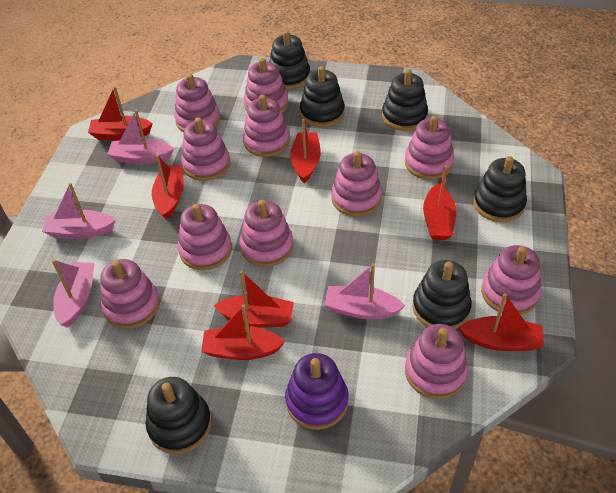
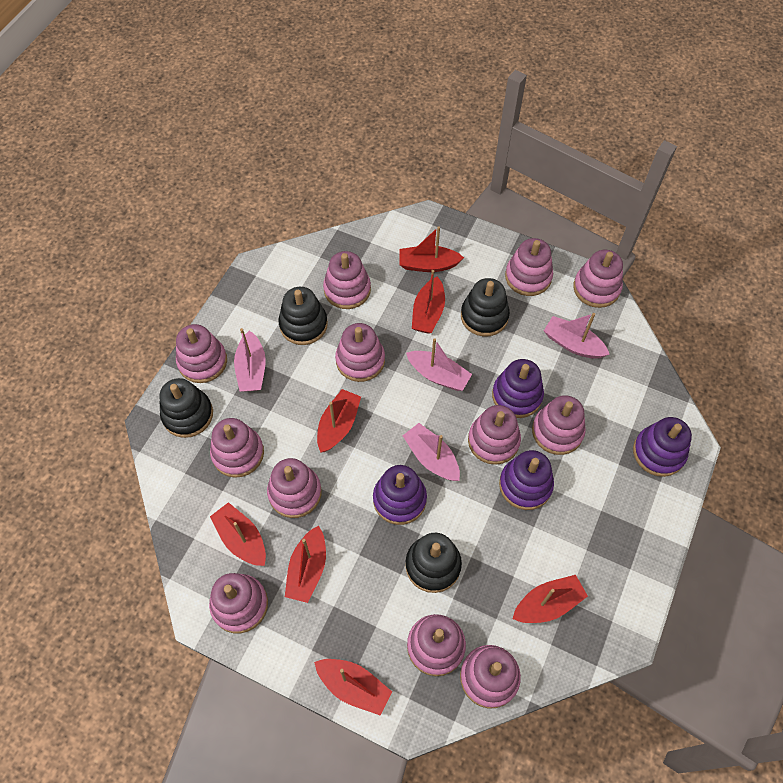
black stacking toy: [146,377,211,454] [269,31,310,90] [300,66,345,127] [382,69,428,131] [412,260,472,329] [473,156,527,222] = 6 -> [159,378,213,438] [278,287,328,345] [405,533,462,593] [461,278,510,337] = 4
pink stacking toy: [100,259,160,329] [174,74,220,132] [178,204,232,270] [181,117,230,181] [240,200,293,267] [243,95,290,157] [244,58,288,113] [331,151,382,216] [405,115,454,179] [405,324,468,399] [481,245,541,315] = 11 -> [176,324,227,383] [209,573,268,633] [210,418,264,478] [267,458,322,518] [323,251,371,309] [335,323,385,382] [407,614,466,676] [460,645,521,708] [468,405,521,465] [505,238,553,296] [532,395,586,455] [573,250,623,308] = 12
purple stacking toy: [285,353,349,430] = 1 -> [373,465,427,525] [492,359,544,418] [499,450,554,510] [633,417,692,477] = 4

